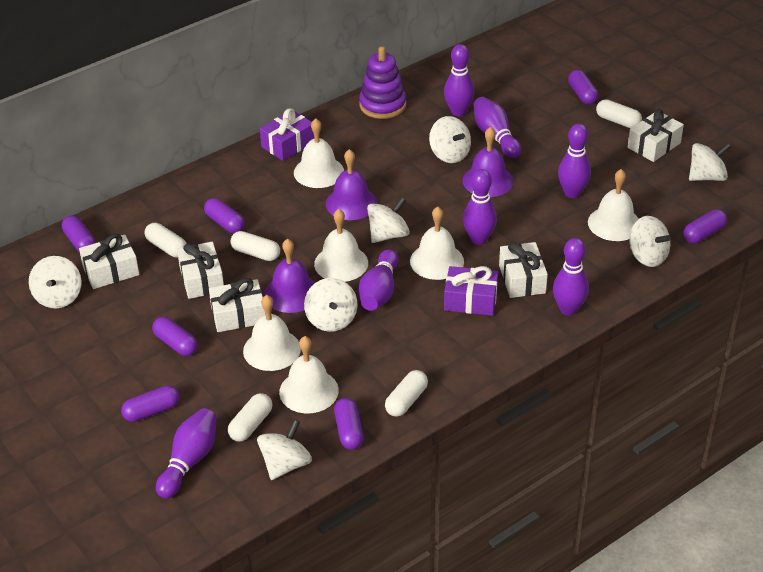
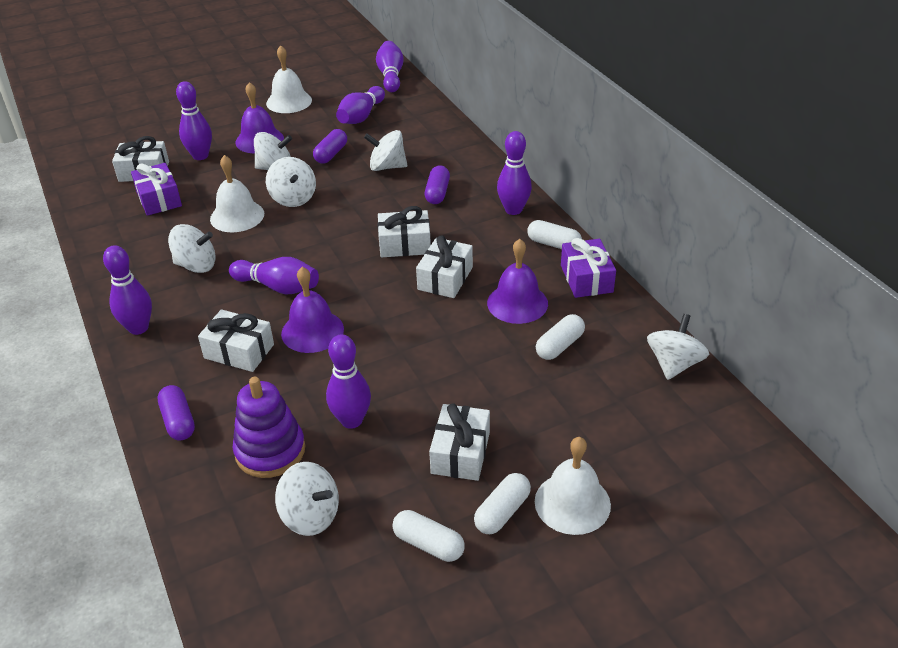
purple capsule: [62,215,96,252] [121,385,180,422] [152,317,198,356] [204,198,245,233] [334,398,364,450] [568,70,598,105] [683,209,727,243] = 7 -> [157,385,195,440] [313,129,347,164] [425,165,450,204] = 3
white bell: [243,295,301,371] [279,336,339,413] [294,118,344,188] [314,209,368,282] [410,207,464,280] [588,169,639,241] = 6 -> [210,155,264,232] [266,45,312,113] [535,437,611,535] = 3
white capsule: [145,223,187,258] [228,393,273,442] [230,231,280,261] [385,370,428,417] [596,99,642,128] = 5 -> [392,510,465,562] [474,473,531,534] [527,220,582,249] [536,314,585,360] = 4
white spinning top: [29,256,82,308] [257,420,312,480] [304,278,358,332] [367,197,410,243] [429,116,471,163] [629,216,671,267] [689,143,731,181] = 7 -> [168,224,215,273] [254,132,292,170] [266,157,316,207] [275,462,339,536] [364,130,407,171] [647,314,709,380] = 6

